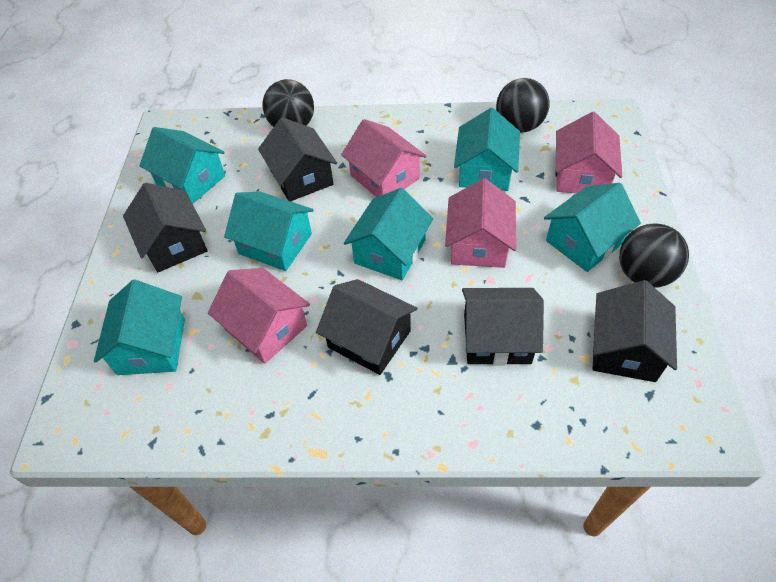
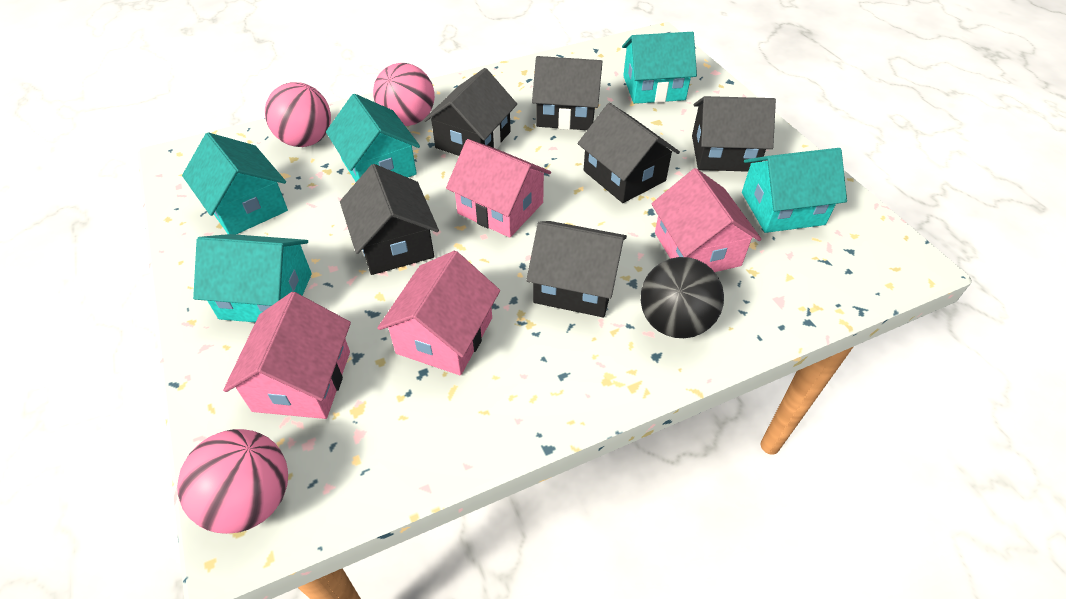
black ball: [262,79,314,127] [496,78,550,133] [619,223,689,288] = 3 -> [641,257,724,338] = 1
black house: [123,183,208,272] [258,117,337,201] [316,279,417,375] [462,288,544,365] [592,280,677,382] = 5 -> [340,164,439,275] [424,68,517,156] [526,221,627,317] [532,56,602,130] [578,103,680,203] [692,96,776,172] = 6
pink ball: none = 0 -> [177,429,288,534] [265,82,331,147] [373,63,435,126] = 3
turquoise house: [94,280,185,375] [139,127,225,204] [224,192,314,271] [344,188,433,280] [454,108,520,191] [544,183,641,272] = 6 -> [182,132,288,234] [193,234,312,322] [326,94,420,182] [622,32,697,104] [742,148,847,233] = 5

